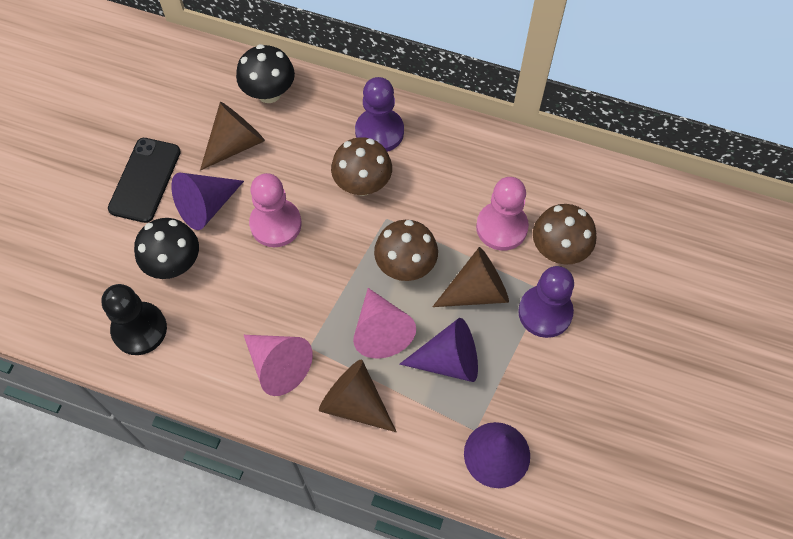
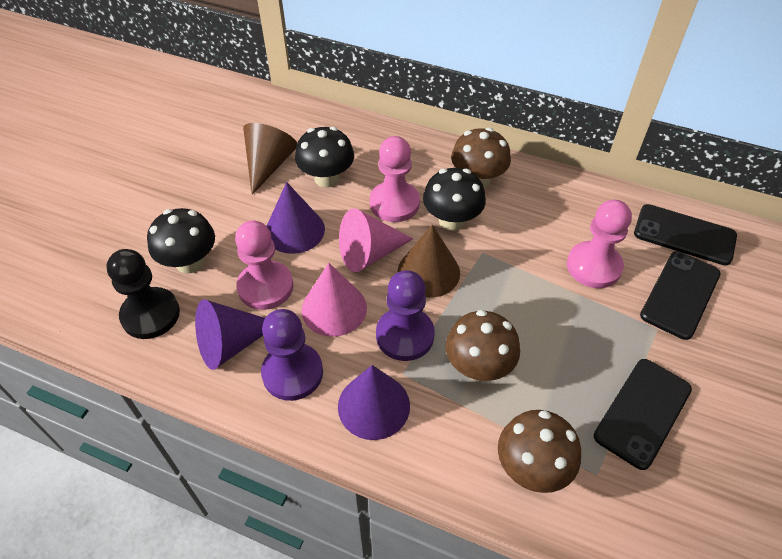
black mushroom: [134,218,199,279] [236,44,295,103] = 2 -> [147,208,215,274] [295,127,354,188] [423,168,486,231] = 3
black phone: [108,138,181,223] = 1 -> [594,359,692,470] [634,204,737,265] [640,251,721,340] = 3
brown cone: [200,102,265,170] [319,359,397,432] [432,247,509,307] = 3 -> [243,123,297,195] [398,225,460,298] = 2
pink pawn: [249,173,302,247] [476,177,529,251] = 2 -> [235,220,293,310] [370,136,420,222] [567,200,632,288] = 3

